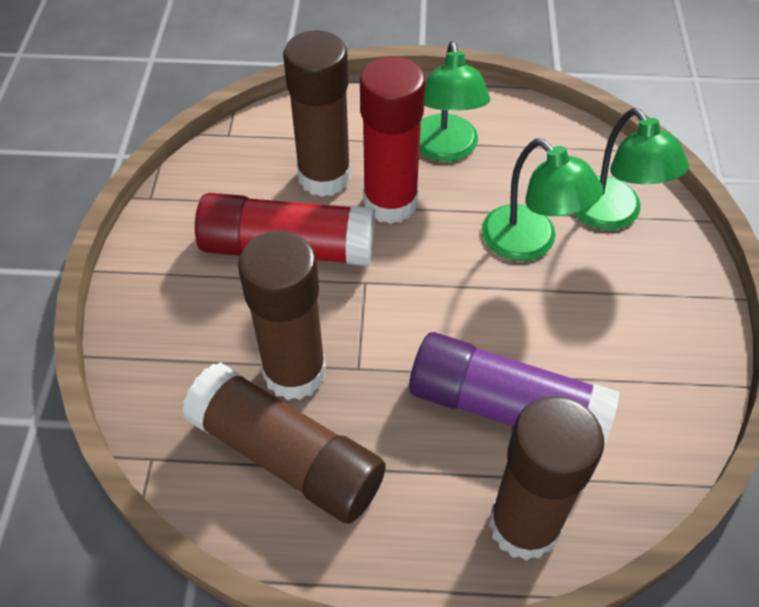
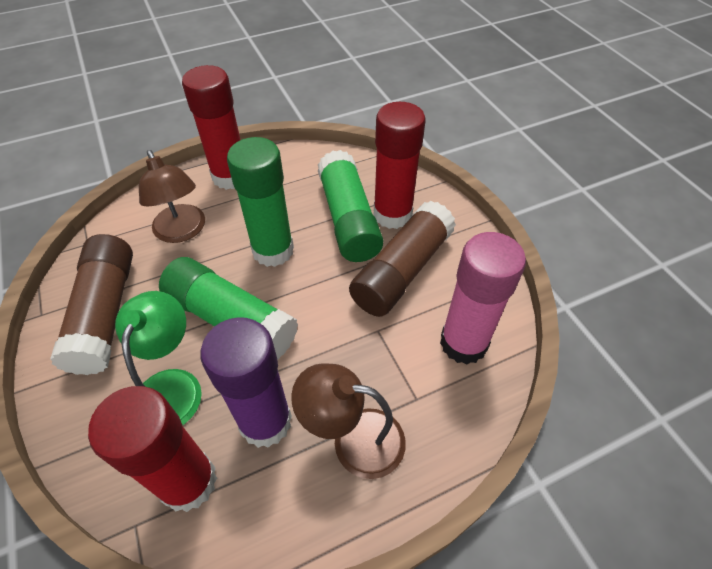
brown glue stick: [182,362,386,524] [238,231,326,400] [283,30,351,197] [489,396,604,561] = 4 -> [50,234,133,375] [349,201,456,317] = 2
brown lamp: none = 0 -> [139,150,205,243] [291,363,406,479] = 2
green glue stick: none = 0 -> [159,257,298,360] [227,137,294,267] [318,150,383,262] = 3
green lamp: [419,41,490,162] [482,139,603,261] [574,108,689,230] = 3 -> [115,291,202,425] = 1
pink glue stick: none = 0 -> [440,232,526,364] = 1
red glue stick: [195,193,375,266] [360,57,425,224] = 2 -> [88,386,217,512] [182,65,240,190] [374,102,426,229] = 3

